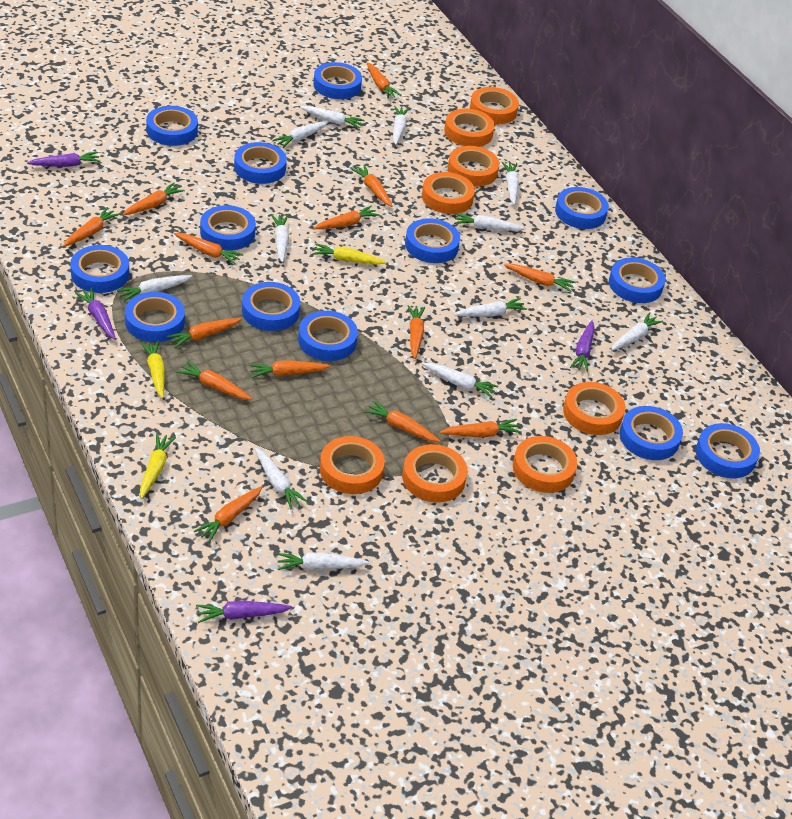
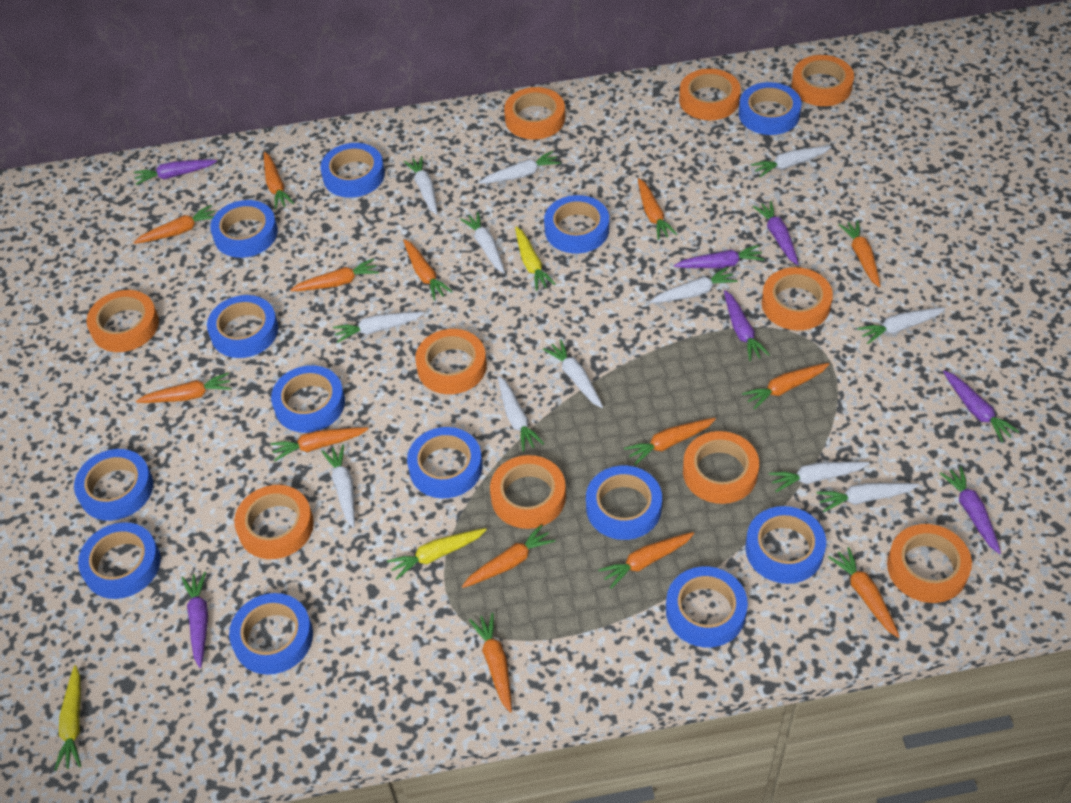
orange tape: [320,436,385,494] [402,444,468,503] [422,172,475,214] [444,109,495,147] [448,146,499,186] [470,87,519,124] [513,436,577,493] [563,382,625,435] = 8 -> [87,290,159,352] [234,485,314,559] [415,329,487,394] [490,455,566,529] [504,87,565,140] [679,69,741,121] [683,431,759,504] [762,267,833,330] [792,55,854,106] [887,524,972,603] = 10
purple carrot: [27,152,101,167] [75,288,116,340] [196,601,292,623] [570,320,594,372] = 4 -> [134,159,217,185] [181,572,208,668] [674,245,764,268] [724,290,770,361] [753,201,799,265] [940,466,1001,554] [943,370,1020,442] = 7

